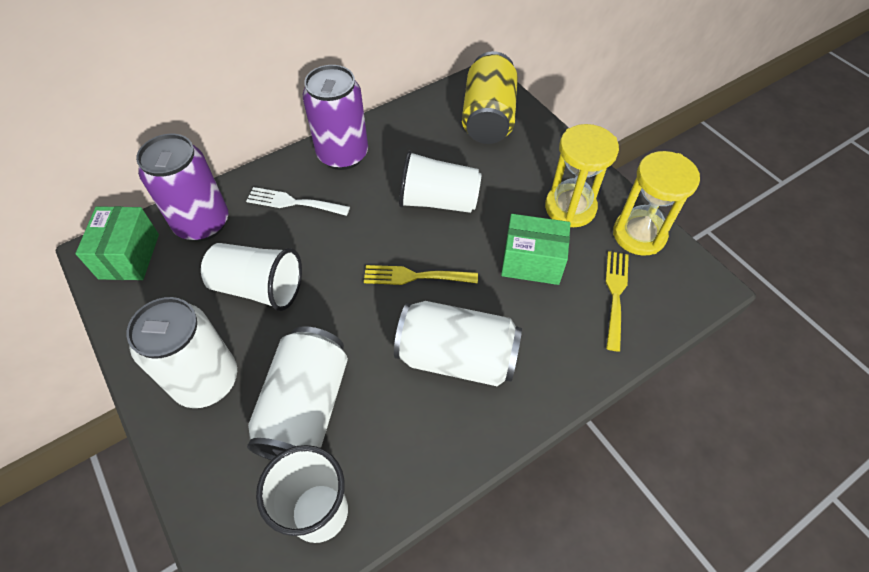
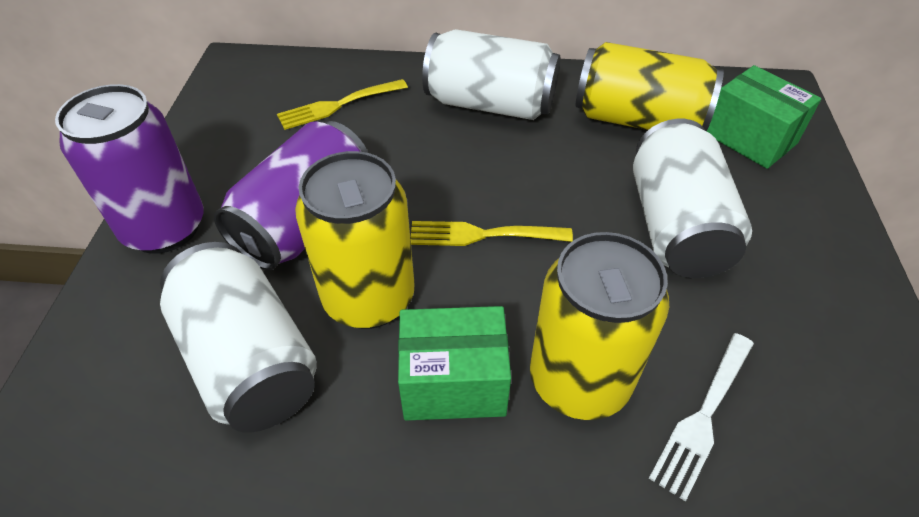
white cup: [201,243,302,311] [256,445,348,543] [399,150,482,213] = 3 -> none = 0
yellow can: [462,51,518,144] = 1 -> [295,151,414,329] [530,232,669,420] [576,42,724,131] = 3
yellow hourglass: [545,124,619,227] [613,151,700,256] = 2 -> none = 0

